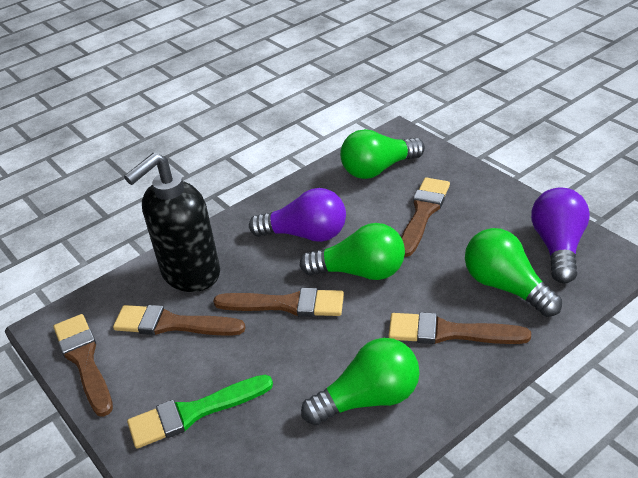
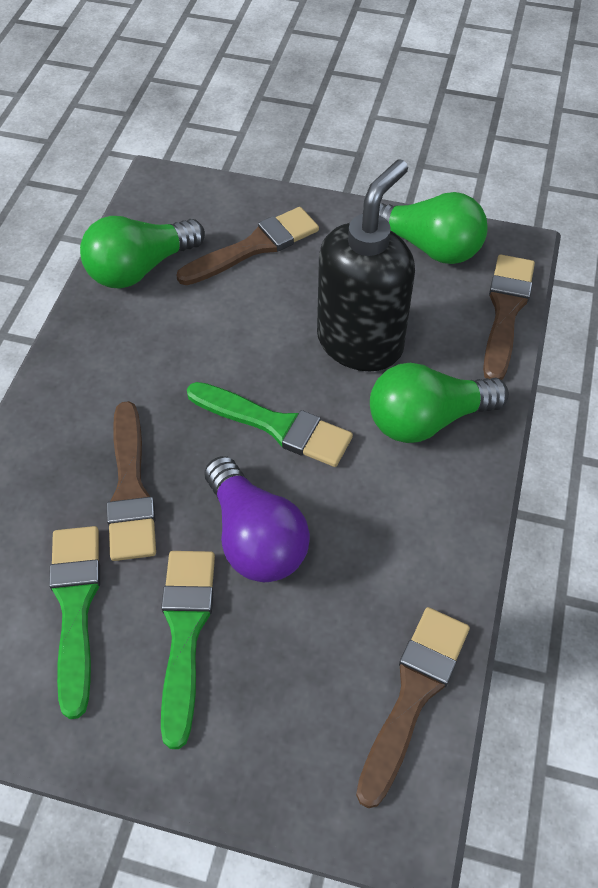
brown brush: [53,314,113,417] [113,305,246,336] [213,288,344,317] [389,312,531,344] [401,177,450,257] = 5 -> [107,401,156,561] [176,207,319,285] [356,607,470,808] [483,255,535,380] = 4
green brush: [127,375,273,449] = 1 -> [49,526,100,719] [161,551,215,749] [187,382,353,467] = 3
green light bulb: [300,223,405,280] [301,338,420,425] [340,129,425,179] [465,228,562,317] = 4 -> [80,216,205,289] [370,363,509,443] [379,192,488,264] = 3
purple light bulb: [249,188,346,242] [531,187,590,284] = 2 -> [205,456,310,582] = 1

